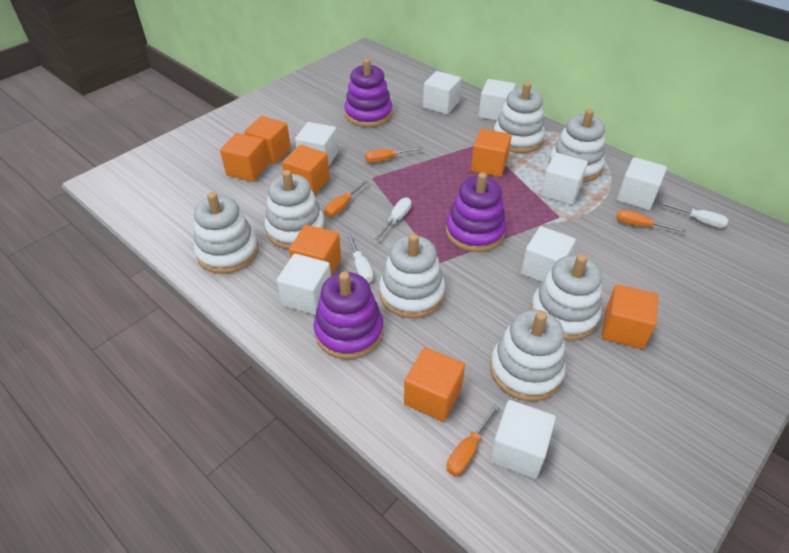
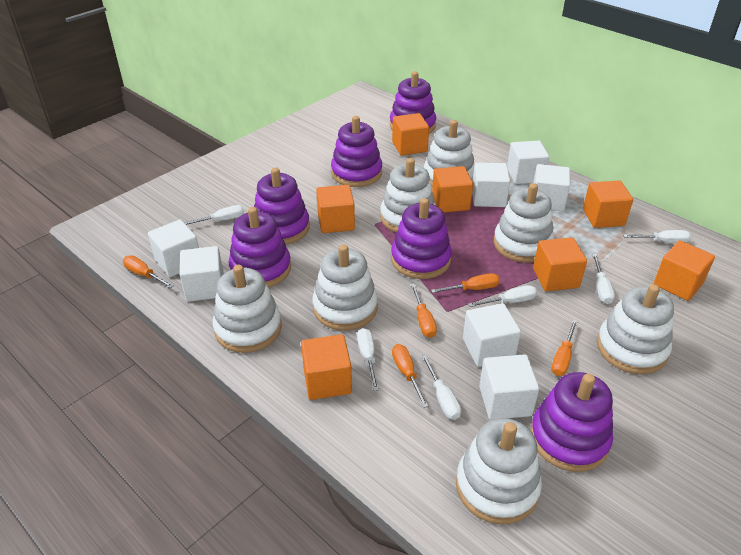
orange screwdriver: [324,180,369,217] [365,147,422,163] [446,404,499,476] [616,210,686,233] = 4 -> [123,255,174,288] [392,344,429,408] [411,284,437,338] [431,273,500,293] [551,320,578,376] = 5
purple stacking toy: [314,272,384,359] [345,59,392,127] [446,172,506,252] = 3 -> [229,207,291,288] [254,168,310,244] [331,116,382,187] [390,71,436,134] [391,198,452,279] [530,372,613,472] = 6
white cube: [277,254,331,315] [295,122,338,166] [423,71,461,115] [479,79,516,121] [490,400,556,479] [521,226,576,282] [541,153,588,205] [617,157,667,210] = 8 -> [148,220,199,277] [179,246,224,302] [463,303,521,367] [472,163,510,207] [479,354,539,420] [507,141,549,184] [533,164,570,211] = 7
white screwdriver: [346,233,373,283] [375,198,411,240] [659,201,728,228] = 3 -> [184,205,244,225] [357,328,379,391] [422,355,461,420] [468,285,537,307] [592,254,615,304] [623,230,691,243] = 6

